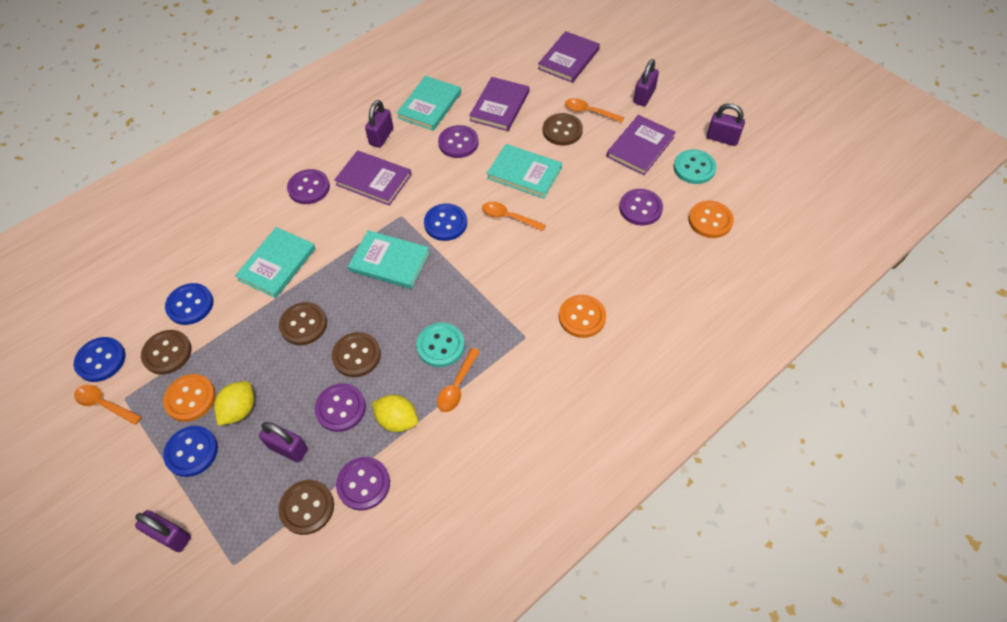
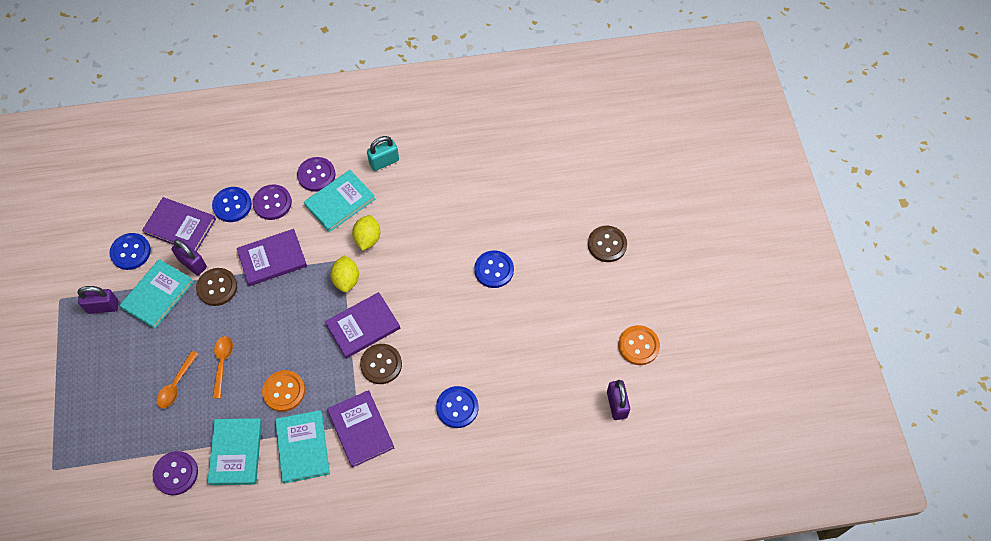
brown button: [141,330,192,375] [278,480,334,535] [279,302,327,345] [332,332,381,377] [543,113,583,146] = 5 -> [196,268,237,306] [360,344,402,384] [588,226,627,262] = 3
orange button: [163,374,216,422] [559,295,606,338] [689,200,734,238] = 3 -> [262,370,305,412] [618,325,660,365] = 2
orange spoon: [74,385,142,425] [437,348,480,412] [482,202,546,231] [565,98,624,123] = 4 -> [156,351,198,408] [213,336,233,398] = 2
purple button: [287,169,330,204] [314,383,366,432] [336,457,390,511] [438,125,479,158] [619,189,663,226] = 5 -> [152,451,198,495] [252,184,292,220] [297,157,336,192] = 3
purple padlock: [135,510,191,552] [259,422,308,463] [365,100,393,148] [634,59,659,106] [707,103,745,146] = 5 -> [78,286,118,314] [172,239,207,275] [607,380,630,420] = 3
turquoise button: [416,323,465,367] [674,149,716,184] = 2 -> none = 0
turquoise padlock: none = 0 -> [367,136,399,171] = 1

